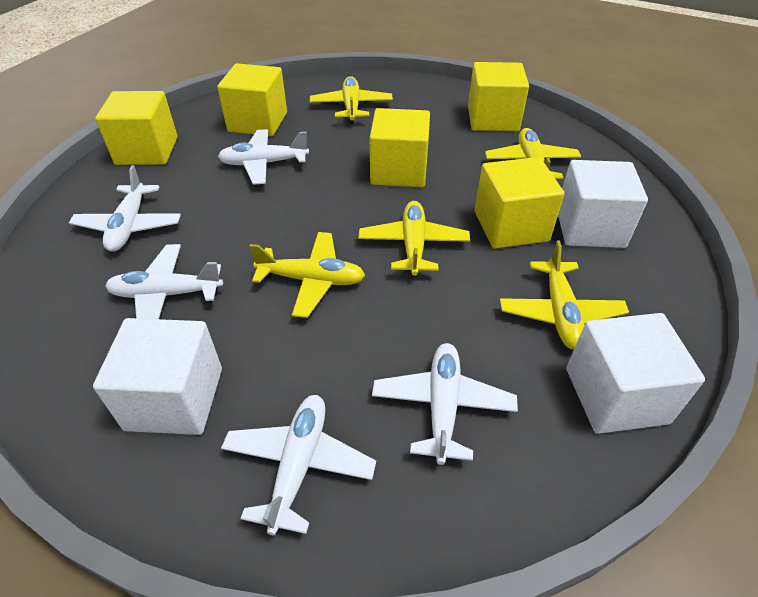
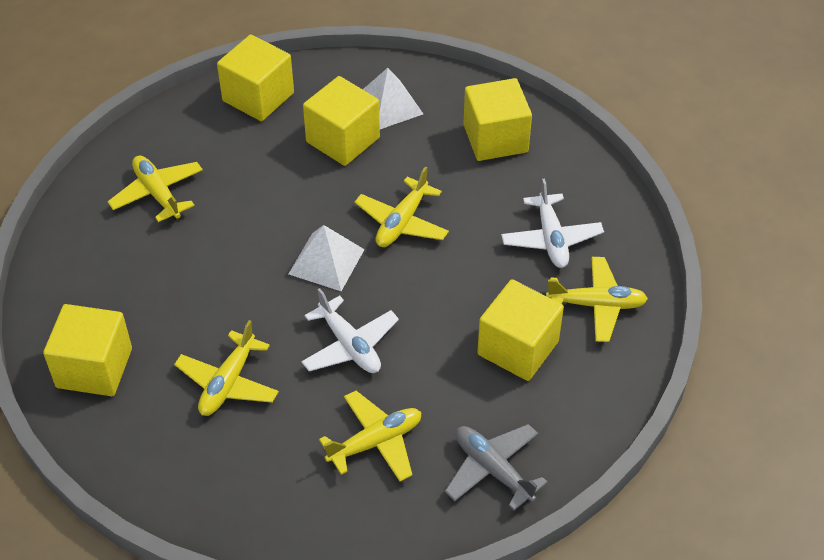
grey plane: none = 0 -> [445,424,548,510] = 1
white cube: [93,318,222,435] [558,160,648,248] [566,313,705,434] = 3 -> none = 0
white plane: [69,165,181,252] [105,244,223,319] [218,129,309,185] [221,395,376,535] [372,343,518,465] = 5 -> [301,288,399,373] [501,179,604,268] = 2
white pyramid: none = 0 -> [288,225,365,291] [363,68,423,129] = 2

